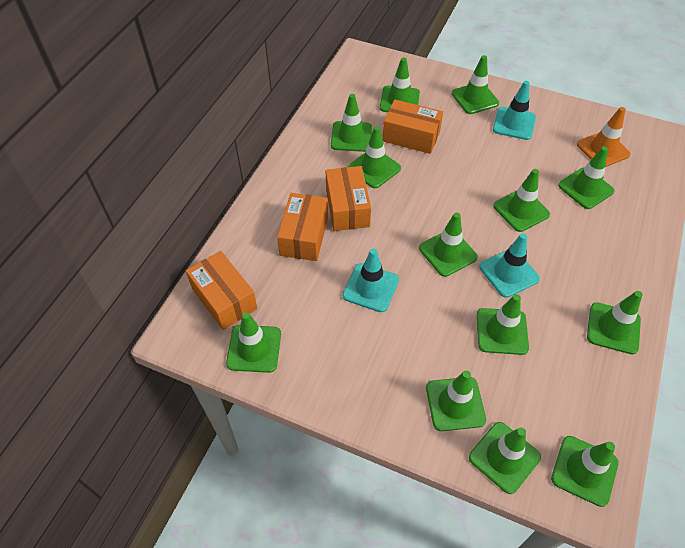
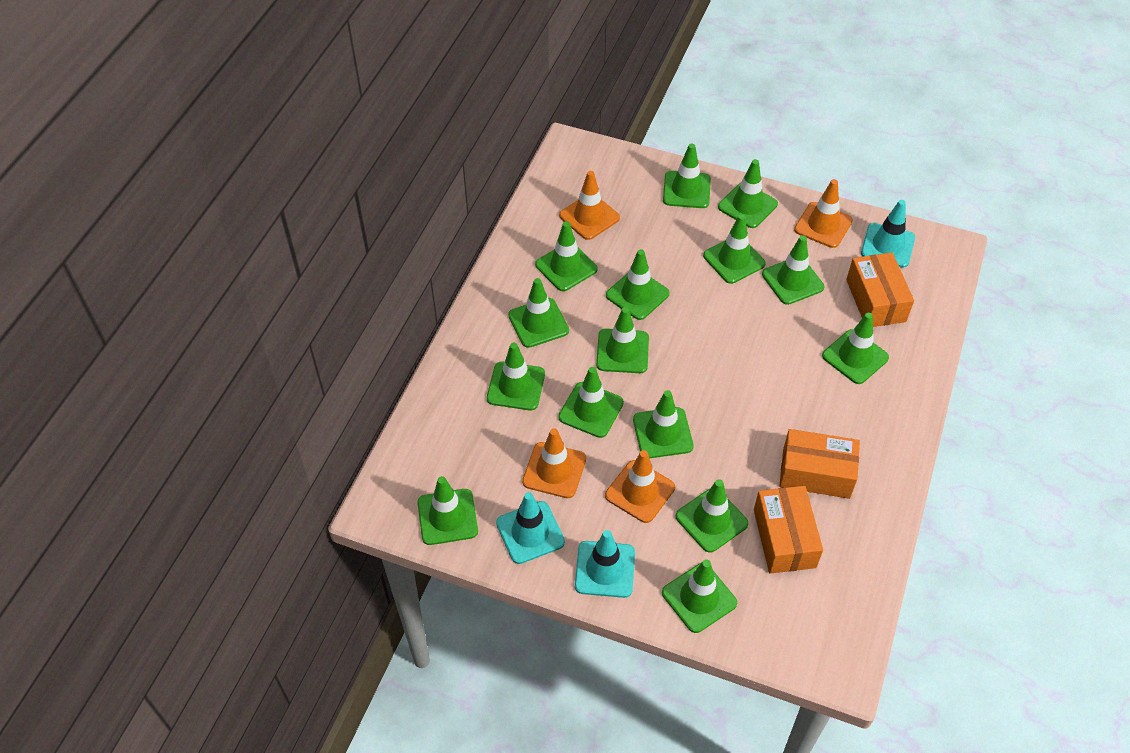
green traffic cone: [226,312,281,373] [331,94,372,152] [348,126,401,188] [380,57,420,112] [419,212,478,277] [426,371,486,431] [452,55,499,114] [469,422,541,494] [477,294,529,355] [493,169,550,232] [551,436,619,507] [558,146,615,209] [587,291,642,354] = 13 -> [417,476,478,545] [487,343,545,410] [508,278,569,348] [535,221,598,291] [558,367,624,438] [596,307,649,373] [606,249,670,320] [633,390,694,458] [662,559,737,633] [663,144,711,208] [676,479,748,553] [703,214,766,284] [718,159,778,228] [762,235,824,305] [822,313,889,384] = 15
orange box: [186,251,257,330] [277,193,328,261] [326,166,371,231] [383,99,443,154] = 4 -> [754,486,823,574] [779,429,860,499] [846,252,914,327] = 3
orange traffic cone: [577,107,630,167] = 1 -> [522,428,586,498] [559,171,620,240] [605,450,675,523] [794,179,853,248] = 4

